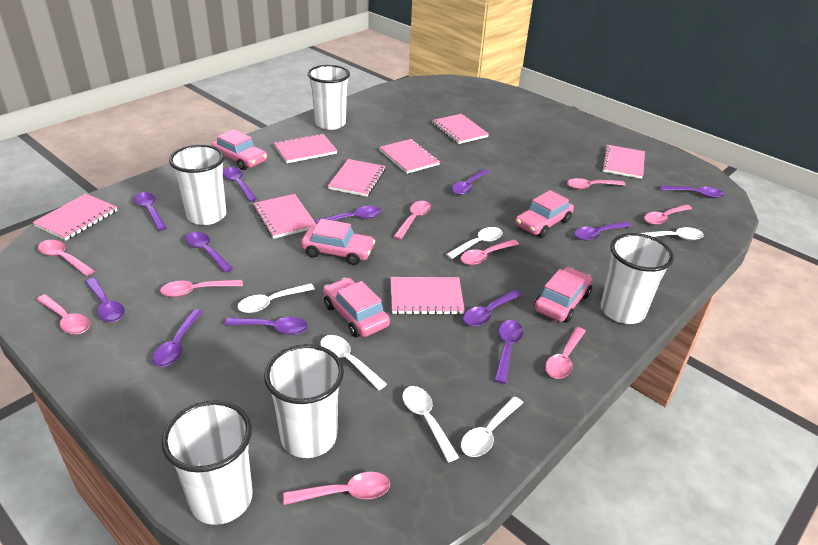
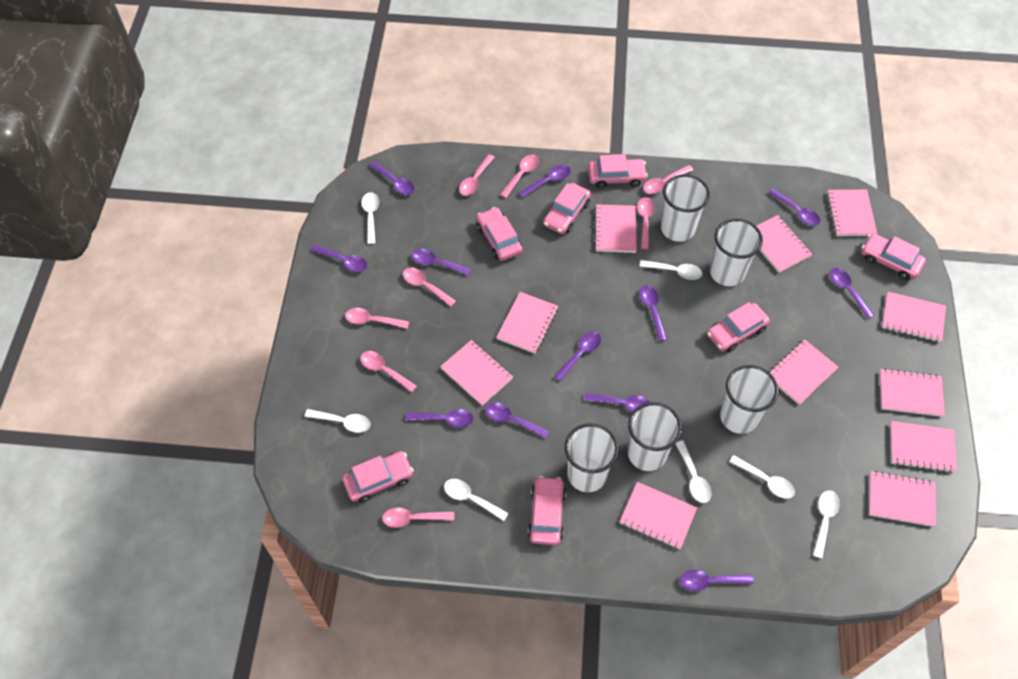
pink car: [212,129,267,170] [301,219,375,265] [323,278,390,337] [515,190,574,237] [534,267,593,323] = 5 -> [342,451,414,503] [476,207,523,261] [528,476,566,545] [543,183,591,234] [588,154,648,189] [707,302,770,352] [861,233,926,280] = 7
pink notebook: [33,194,118,240] [253,194,317,239] [274,133,337,163] [328,159,386,197] [379,139,440,174] [390,277,465,315] [432,114,489,144] [602,145,645,179] = 8 -> [440,340,513,406] [496,292,558,354] [594,204,637,253] [620,482,697,549] [757,215,812,273] [768,339,838,405] [827,190,877,236] [869,471,936,527] [880,368,945,417] [882,292,946,342] [890,421,957,473] = 11
pink spoon: [36,294,90,335] [38,240,95,276] [160,280,243,297] [283,472,390,505] [393,201,431,240] [460,239,519,265] [545,327,586,379] [567,178,626,190] [644,204,692,225] = 9 -> [345,308,409,329] [361,351,417,392] [382,507,454,528] [403,268,456,307] [459,154,495,196] [500,155,539,198] [637,197,655,249] [643,165,693,194] = 8
white spoon: [237,283,315,313] [320,335,387,390] [402,386,459,463] [446,227,503,259] [461,396,523,457] [640,227,704,240] = 6 -> [305,409,371,433] [361,192,379,244] [444,479,509,521] [639,260,702,280] [676,440,712,503] [729,455,795,498] [813,490,840,558] = 7

